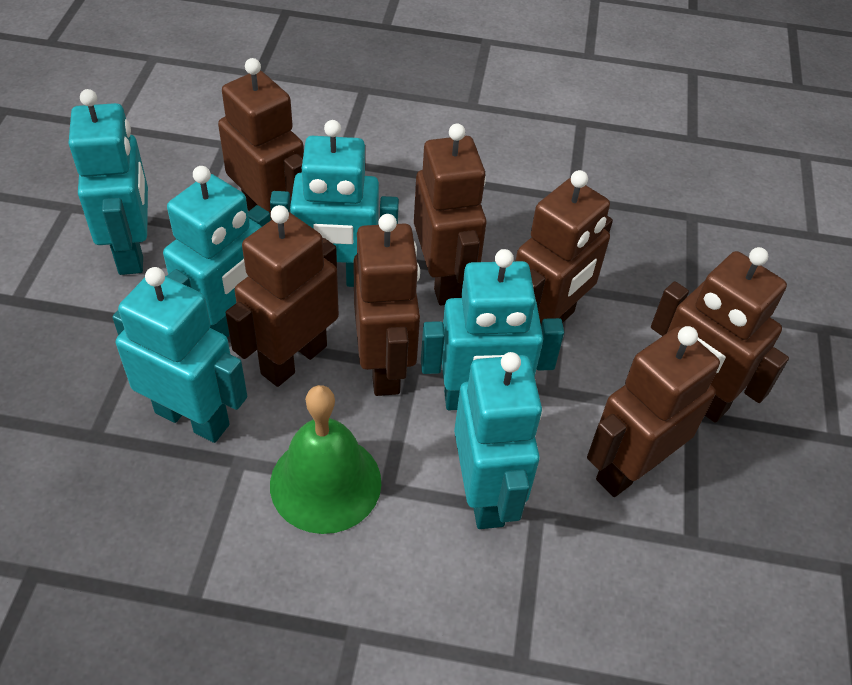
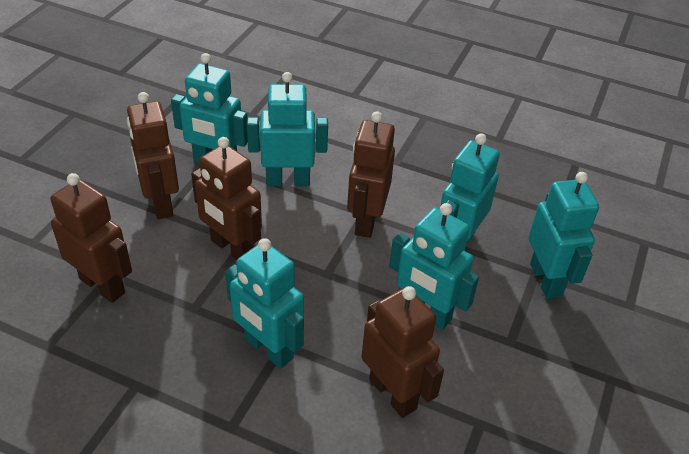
brown robot: [218,58,304,220] [226,205,339,387] [353,214,420,396] [414,124,486,305] [516,170,613,325] [587,326,720,497] [651,247,789,423] = 7 -> [51,173,132,303] [127,92,179,219] [191,137,262,260] [347,111,395,238] [362,286,444,418] = 5
green bell: [270,385,381,534] = 1 -> none = 0

